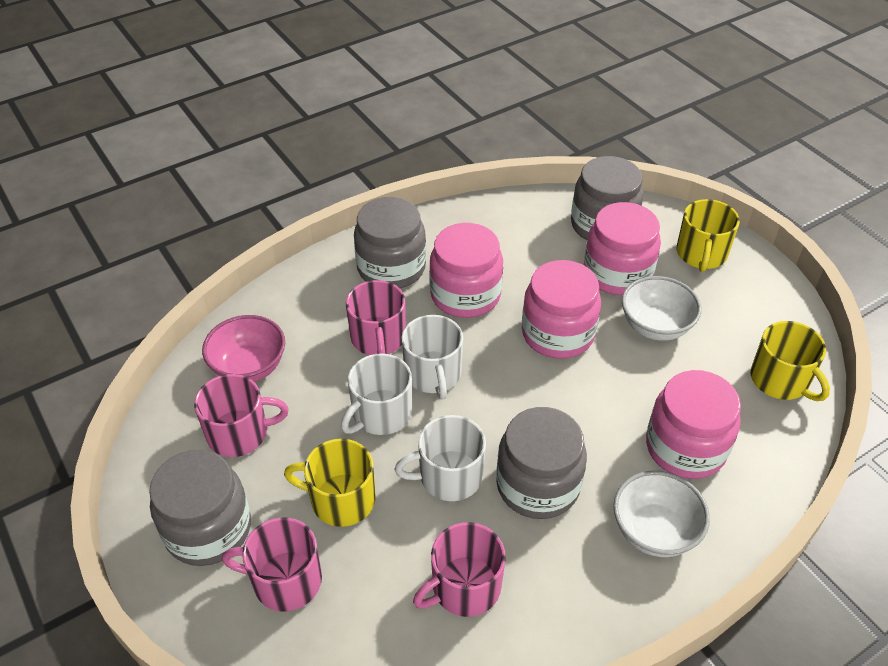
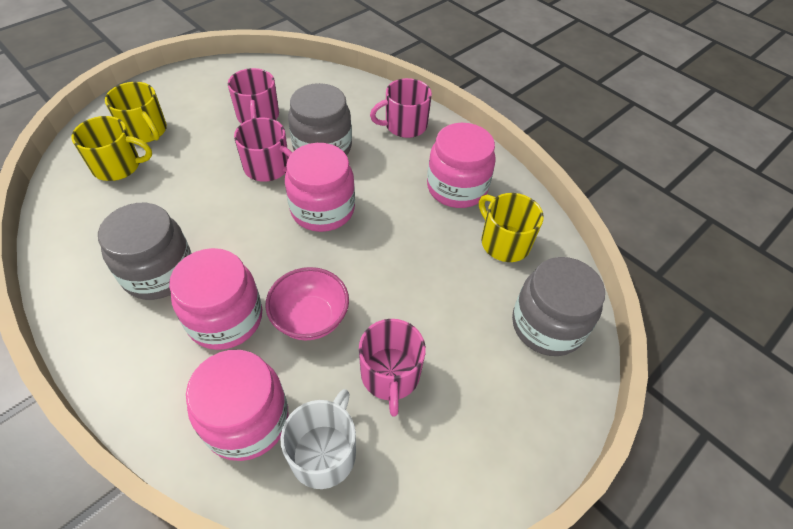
grey jar: [149,450,251,566] [354,197,426,288] [496,407,587,519] [571,156,644,240] = 4 -> [98,203,192,300] [288,83,352,156] [512,257,605,356] = 3
white bowl: [613,471,710,557] [622,276,702,341] = 2 -> none = 0
white mug: [341,353,412,435] [395,415,486,501] [402,315,463,400] = 3 -> [280,389,356,489] = 1

